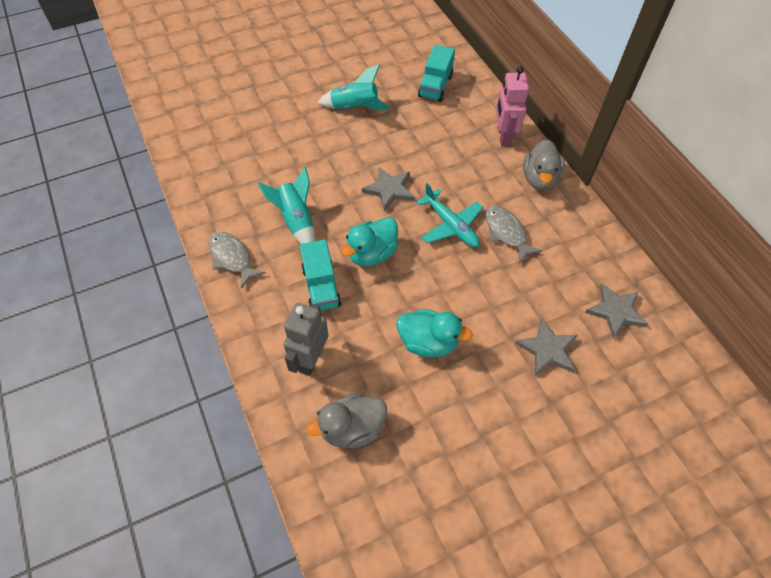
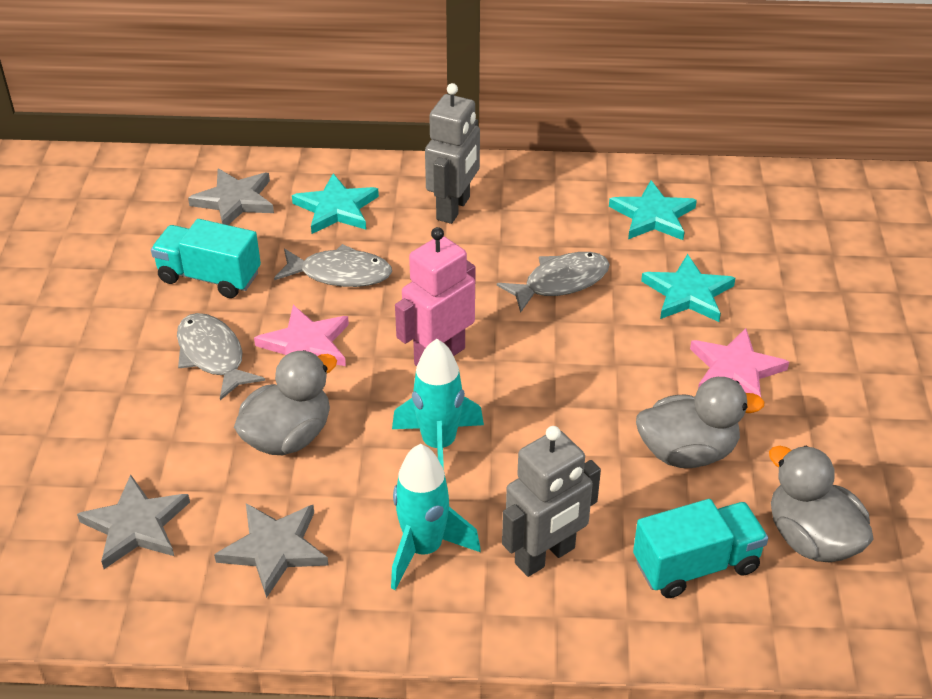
grey duck: [306,393,387,448] [523,139,565,190] = 2 -> [234,350,337,455] [636,377,764,468] [769,446,874,563] = 3
grey fish: [209,232,266,289] [485,206,542,263] = 2 -> [177,313,265,400] [274,244,392,287] [497,252,610,313] = 3
grey robot: [284,303,329,376] = 1 -> [425,83,480,224] [502,426,601,577] = 2
pink star: none = 0 -> [254,305,349,366] [690,328,789,397] = 2
turquoise duck: [341,217,398,266] [397,309,473,357] = 2 -> none = 0
turquoise plane: [416,183,483,247] = 1 -> none = 0
turquoise star: none = 0 -> [292,173,379,234] [609,180,697,240] [641,254,735,322] = 3

